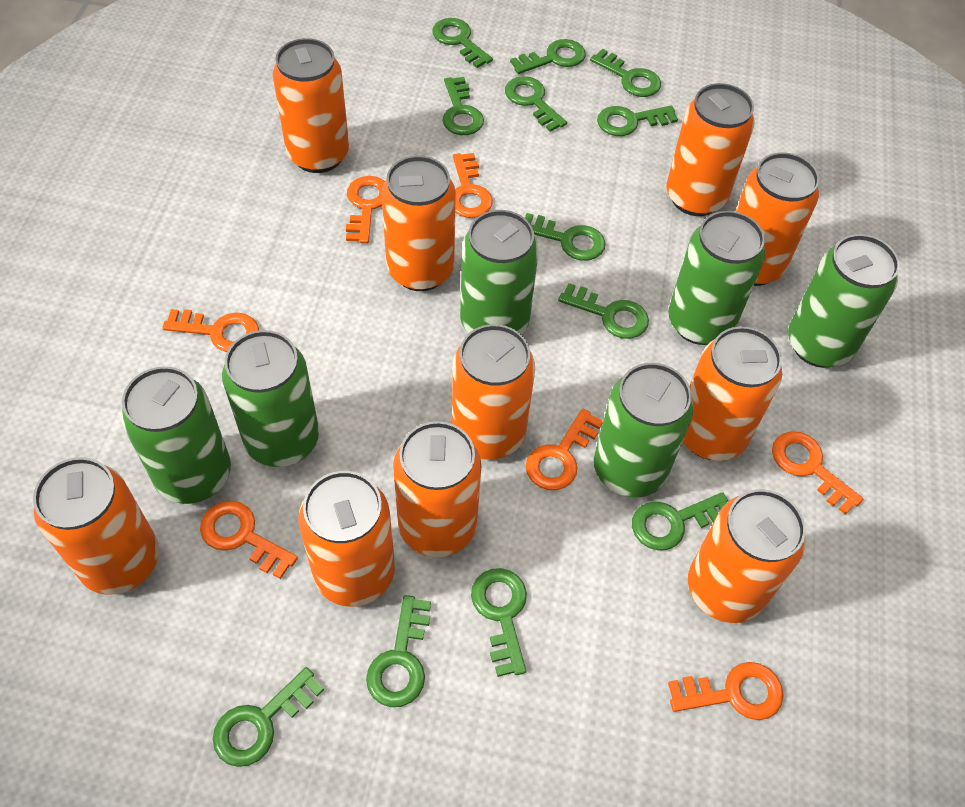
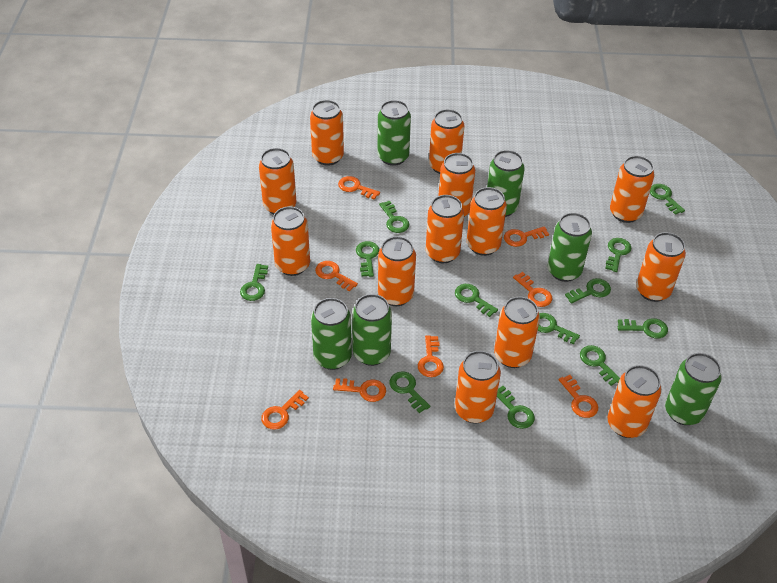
orange can: [33,457,159,595] [273,38,349,173] [298,471,395,607] [381,156,456,291] [393,421,481,557] [452,324,535,460] [666,83,755,216] [683,326,782,461] [688,489,806,623] [735,152,819,286] = 10 -> [259,148,296,214] [271,206,310,276] [310,100,344,166] [378,236,416,306] [426,195,464,263] [429,109,465,174] [438,153,475,217] [455,351,501,423] [467,187,507,256] [494,297,540,368] [608,365,662,438] [610,156,654,223] [636,232,686,302] = 13
orange key: [163,309,259,352] [200,501,298,579] [346,176,385,244] [453,153,493,218] [526,409,603,490] [668,662,784,720] [772,431,863,515] = 7 -> [261,390,309,430] [315,261,358,291] [333,378,386,402] [338,176,380,200] [418,335,444,377] [504,226,549,247] [513,272,552,307] [559,375,598,418] = 8

